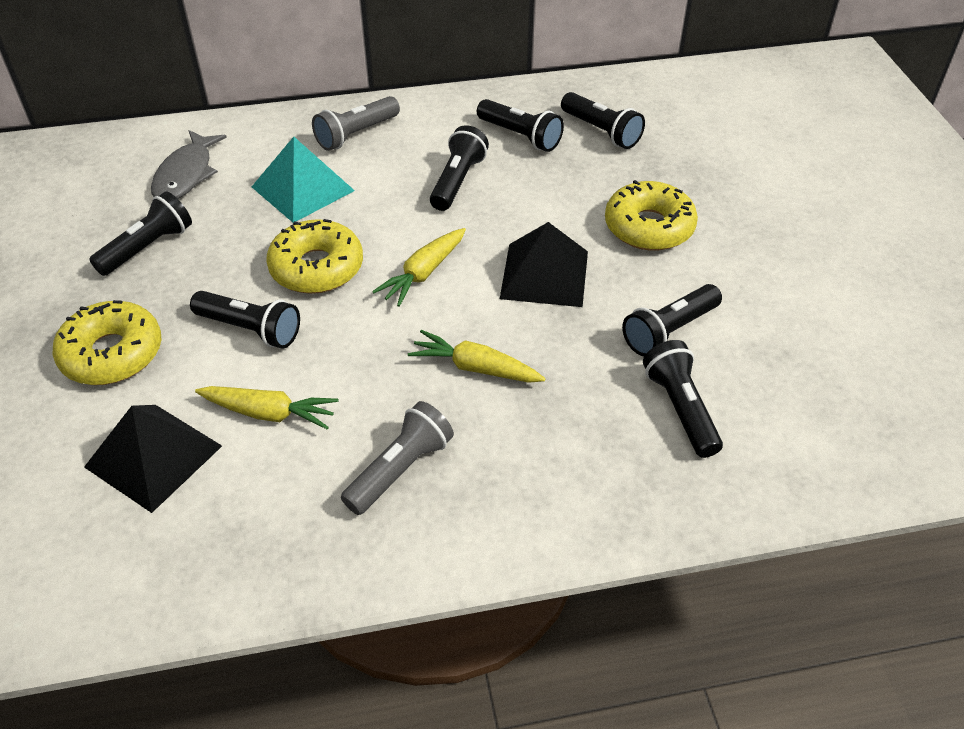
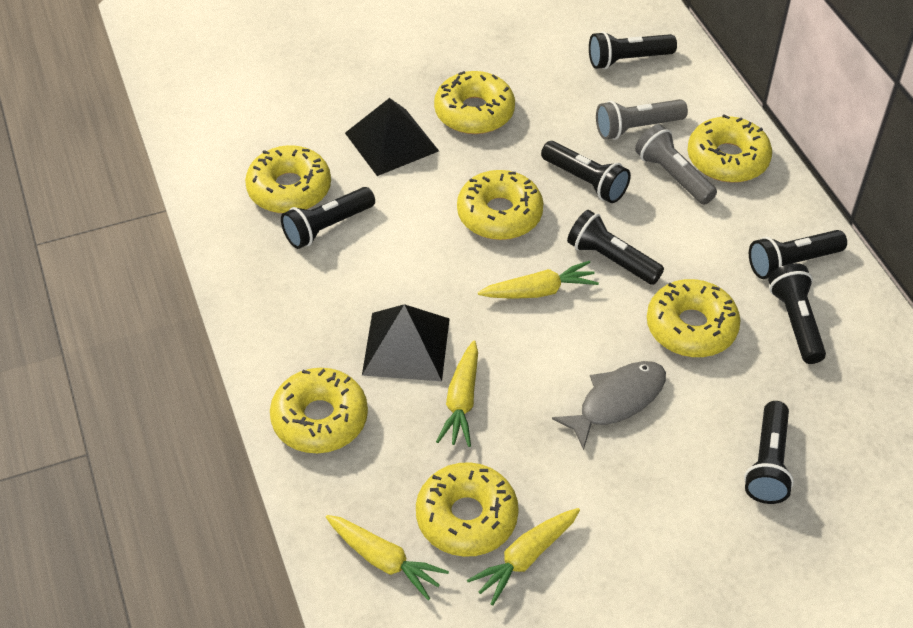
turquoise pyramid: [252,137,355,222] = 1 -> none = 0
yellow carrot: [195,386,339,429] [372,228,466,307] [408,330,546,383] = 3 -> [326,515,449,600] [436,341,478,447] [467,508,580,605] [478,261,599,299] = 4
yellow donut: [53,300,161,385] [266,219,363,294] [605,180,698,251] = 3 -> [245,145,331,213] [270,368,368,453] [416,462,519,557] [434,71,515,134] [457,170,544,240] [647,279,741,357] [688,115,772,183] = 7

